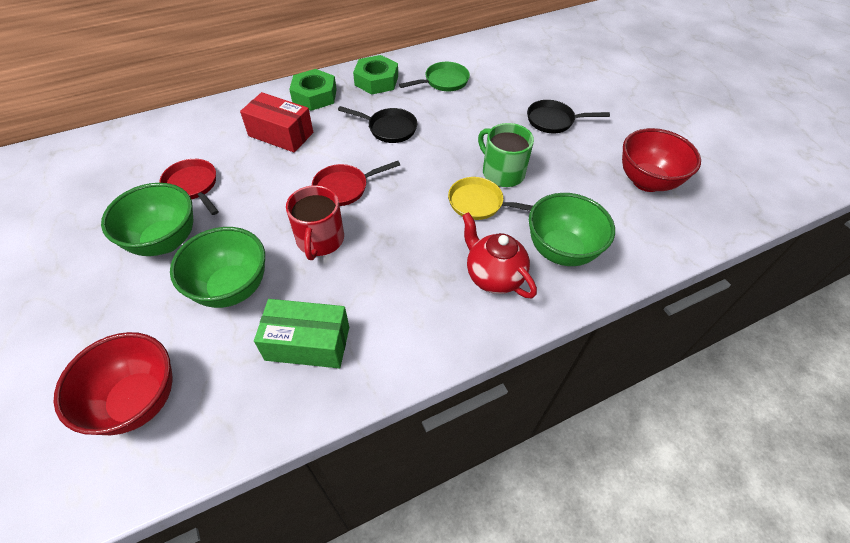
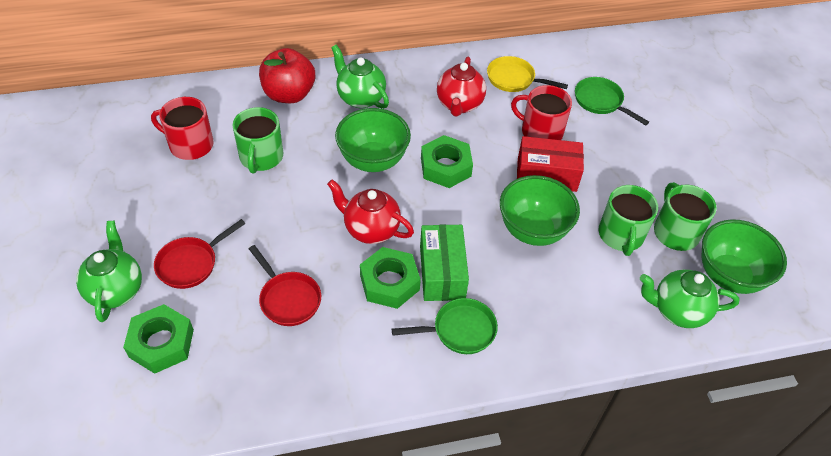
black pan: [338,106,418,143] [527,100,610,133] = 2 -> none = 0
green mug: [478,123,534,187] = 1 -> [232,107,283,174] [599,185,658,256] [654,182,717,251] = 3
green nut: [289,69,337,111] [353,55,398,95] = 2 -> [123,304,194,374] [360,247,421,309] [421,135,473,188] = 3
green pan: [399,62,470,91] = 1 -> [392,298,498,354] [575,77,649,125] = 2
green teapot: none = 0 -> [76,221,142,322] [331,45,389,109] [640,269,740,328] = 3
red apple: none = 0 -> [259,48,315,103] = 1
red bowl: [54,332,173,435] [622,128,701,192] = 2 -> none = 0
red mug: [286,185,344,260] = 1 -> [151,97,214,160] [511,85,572,140] = 2
red teapot: [462,212,537,298] = 1 -> [327,179,414,244] [437,57,486,117] = 2

